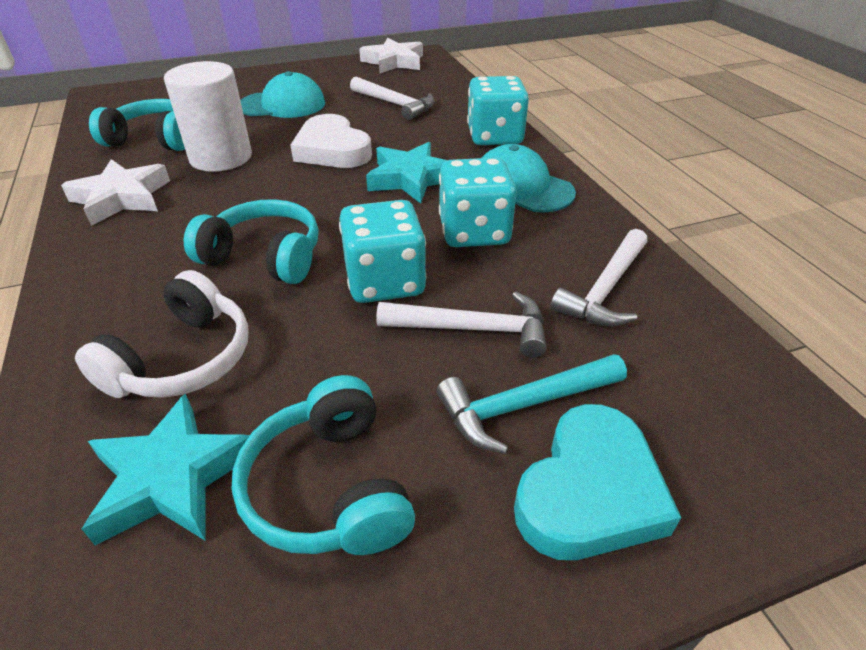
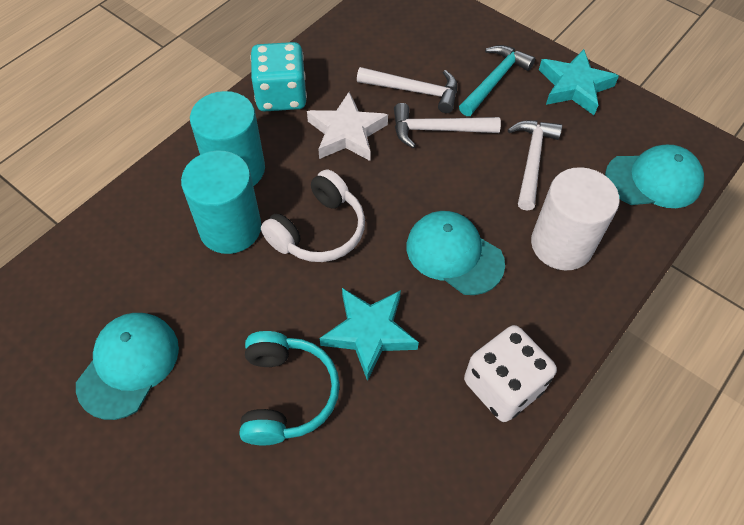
turquoise cap: [240,71,325,118] [482,144,576,213] = 2 -> [76,313,179,420] [407,211,505,295] [605,145,704,208] = 3
turquoise cylinder: none = 0 -> [181,150,261,254] [190,91,265,186] = 2
turquoise dice: [339,200,426,303] [439,158,517,247] [467,76,529,145] = 3 -> [250,42,307,112] = 1
turquoise headphones: [89,99,185,151] [184,199,319,284] [232,375,415,555] = 3 -> [240,331,340,445] = 1
turquoise heart: [514,404,681,560] = 1 -> none = 0
white dice: none = 0 -> [464,325,557,422] = 1
white heart: [290,114,372,168] = 1 -> none = 0
white star: [61,159,170,226] [359,37,423,74] = 2 -> [307,92,388,161] = 1

